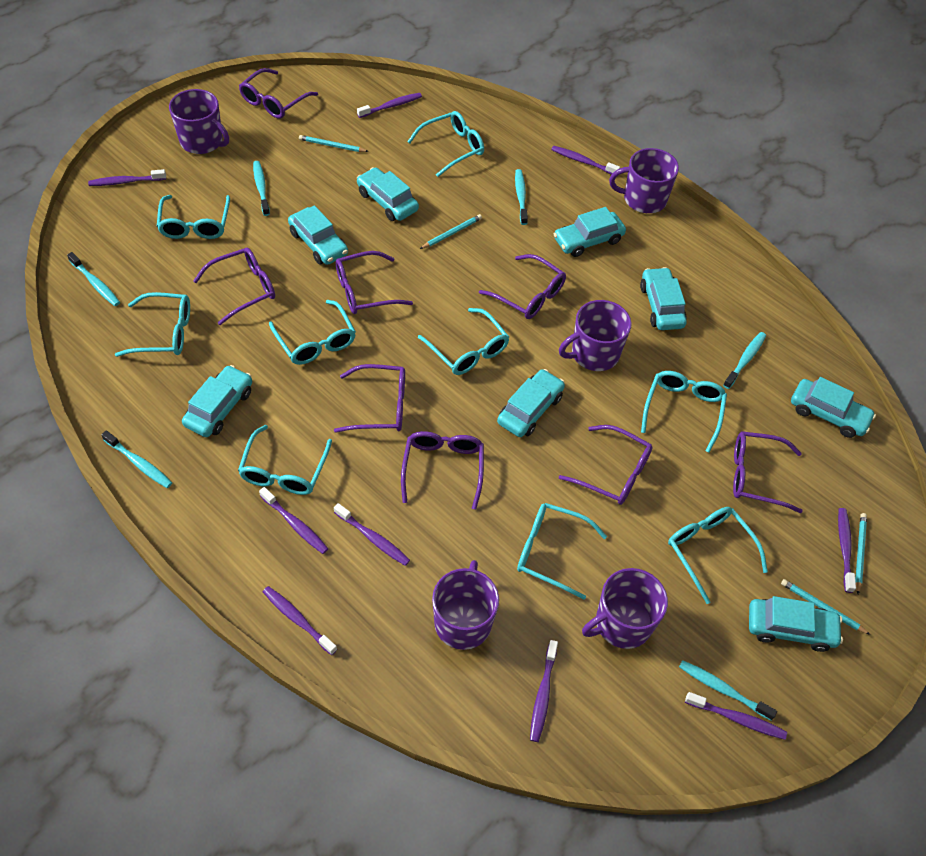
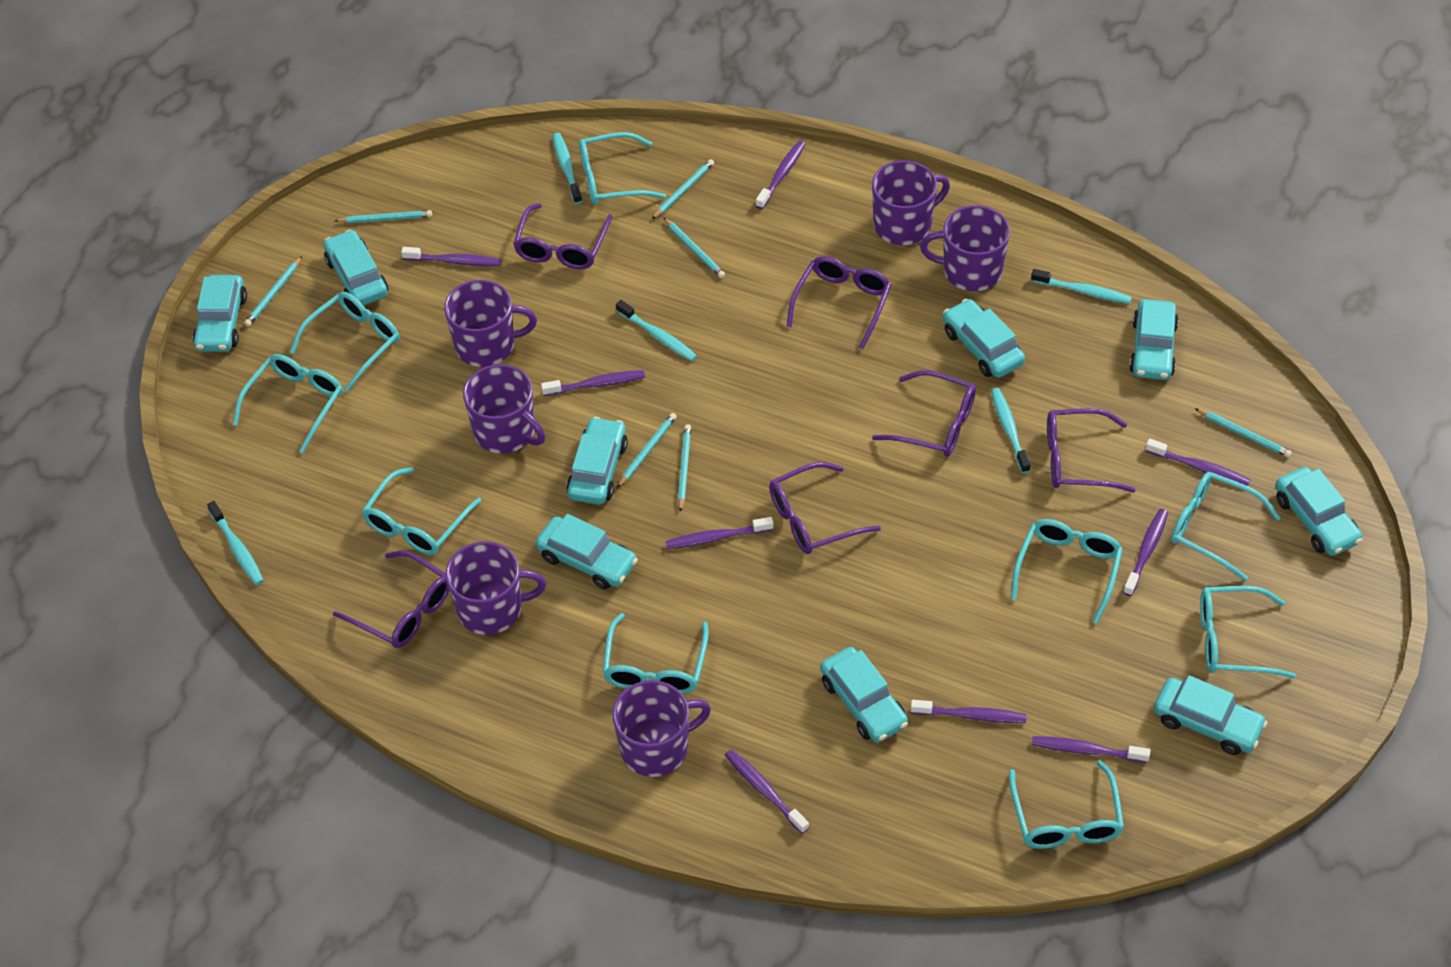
purple glasses: [193,248,275,325] [239,68,318,119] [334,364,405,433] [336,251,413,314] [401,431,484,510] [479,254,566,319] [559,425,653,505] [733,431,803,513] = 8 -> [333,551,449,648] [513,203,612,269] [769,462,881,554] [786,256,891,350] [872,370,976,457] [1047,408,1136,492] = 6
purple mug: [169,89,229,154] [432,560,499,650] [559,300,632,371] [582,568,668,649] [609,148,679,213] = 5 -> [444,280,537,367] [446,541,546,635] [463,364,545,454] [612,680,711,777] [872,160,950,245] [920,205,1010,291] = 6
turquoise car: [182,365,252,437] [288,205,348,265] [357,167,419,221] [497,369,565,437] [554,207,626,257] [640,267,687,330] [749,596,843,652] [791,377,876,438] = 8 -> [193,275,247,352] [323,230,388,306] [535,514,638,589] [566,417,628,504] [820,647,908,743] [943,299,1025,378] [1129,299,1179,380] [1154,675,1267,755] [1275,467,1363,556] = 9
turquoise pencil: [299,135,369,152] [420,214,482,249] [781,579,870,635] [855,513,867,594] = 4 -> [244,256,302,327] [335,210,432,223] [617,413,677,488] [652,159,714,219] [664,218,725,278] [678,424,691,512] [1195,408,1292,458] = 7
turquoise toothbrush: [67,252,120,306] [101,430,172,488] [253,161,270,216] [515,169,528,225] [679,660,777,721] [723,332,766,389] = 6 -> [207,501,264,585] [552,133,582,204] [616,300,697,361] [991,388,1031,473] [1031,269,1132,304] = 5

